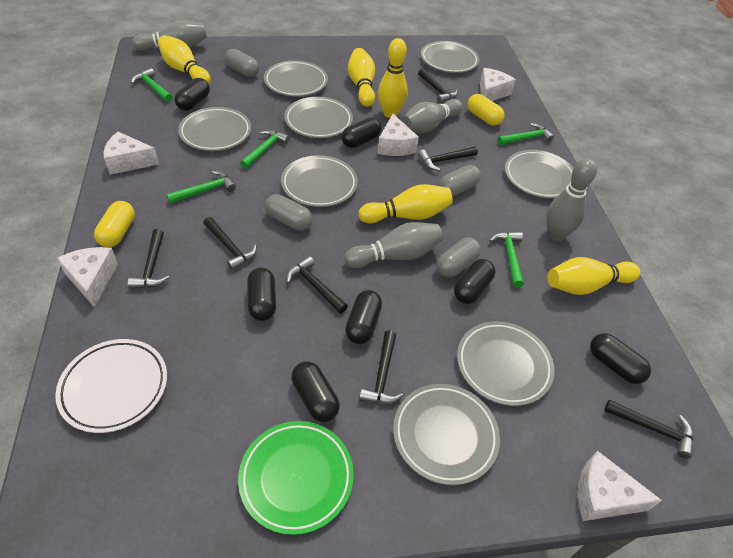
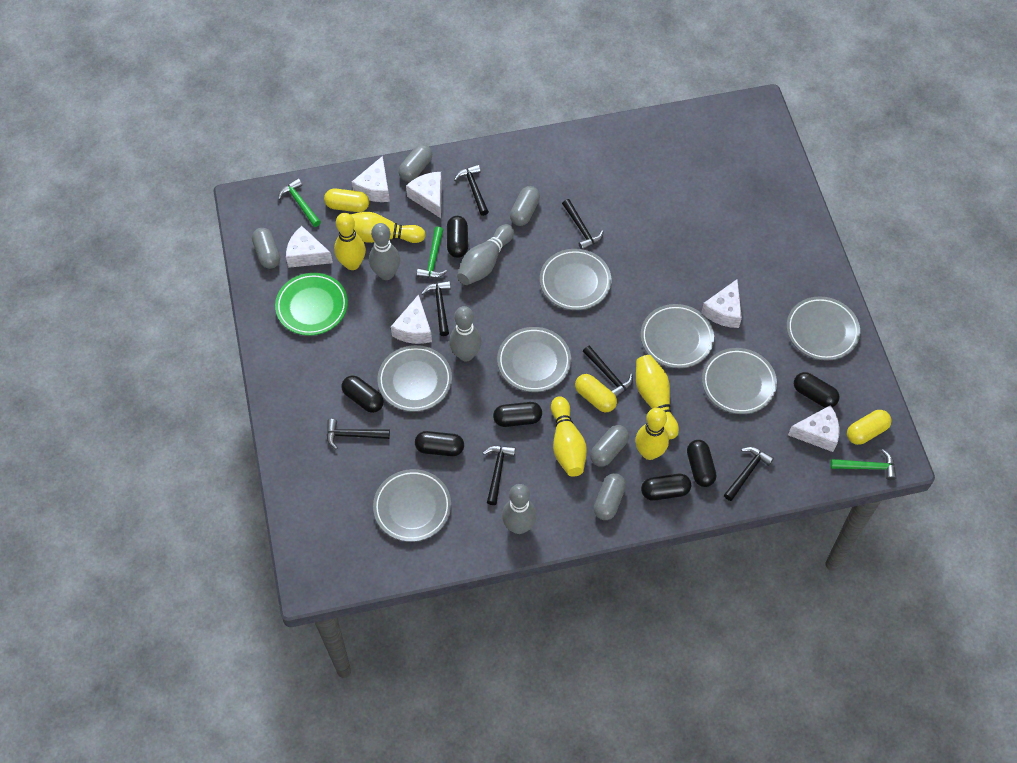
green hammer: [131,68,173,102] [166,171,236,204] [240,130,290,169] [489,232,524,288] [497,123,554,145] = 5 -> [278,178,321,227] [416,226,447,278] [830,449,897,480] = 3
grey capsule: [225,49,259,77] [265,194,313,231] [436,237,481,278] [439,165,481,197] = 4 -> [252,228,280,269] [398,144,432,182] [510,186,540,226] [590,425,629,467] [594,473,626,520] = 5
grey plate: [178,107,251,151] [264,61,328,97] [281,155,358,207] [284,97,353,138] [393,384,500,485] [421,41,480,73] [457,321,555,406] [505,150,573,198] = 8 -> [373,469,451,542] [377,345,452,412] [497,327,571,392] [540,249,611,310] [641,304,714,368] [702,348,777,414] [787,297,860,361] = 7
white cheese: [57,247,118,307] [103,132,159,175] [377,114,419,156] [480,68,516,101] [577,451,662,521] = 5 -> [286,226,333,268] [352,156,390,202] [391,294,432,344] [406,172,442,218] [701,279,742,328] [788,405,840,452] = 6
white plate: [55,339,167,433] = 1 -> none = 0
yellow capsule: [94,201,135,247] [467,94,504,126] = 2 -> [324,188,369,212] [575,374,617,413] [847,410,892,445] = 3

